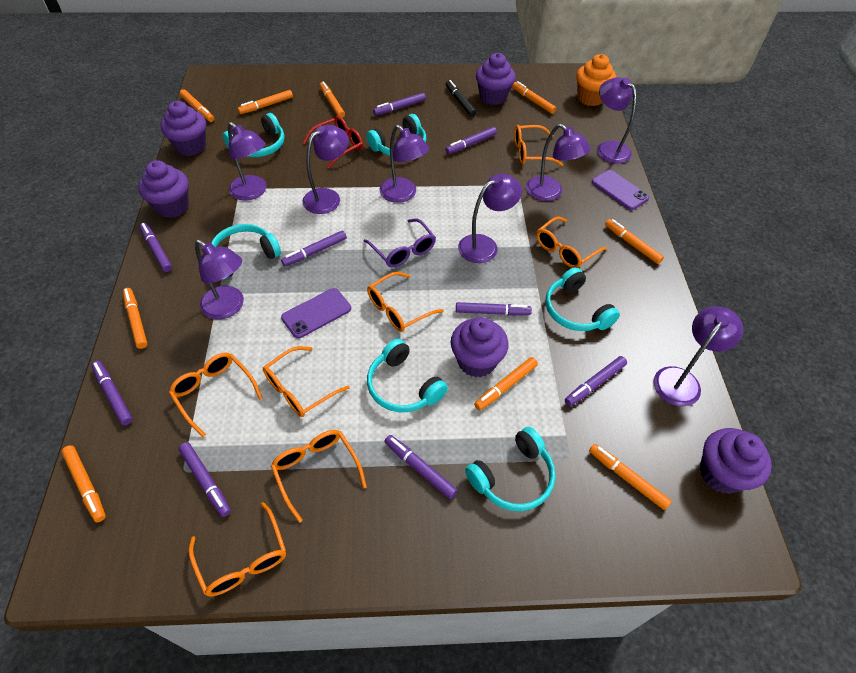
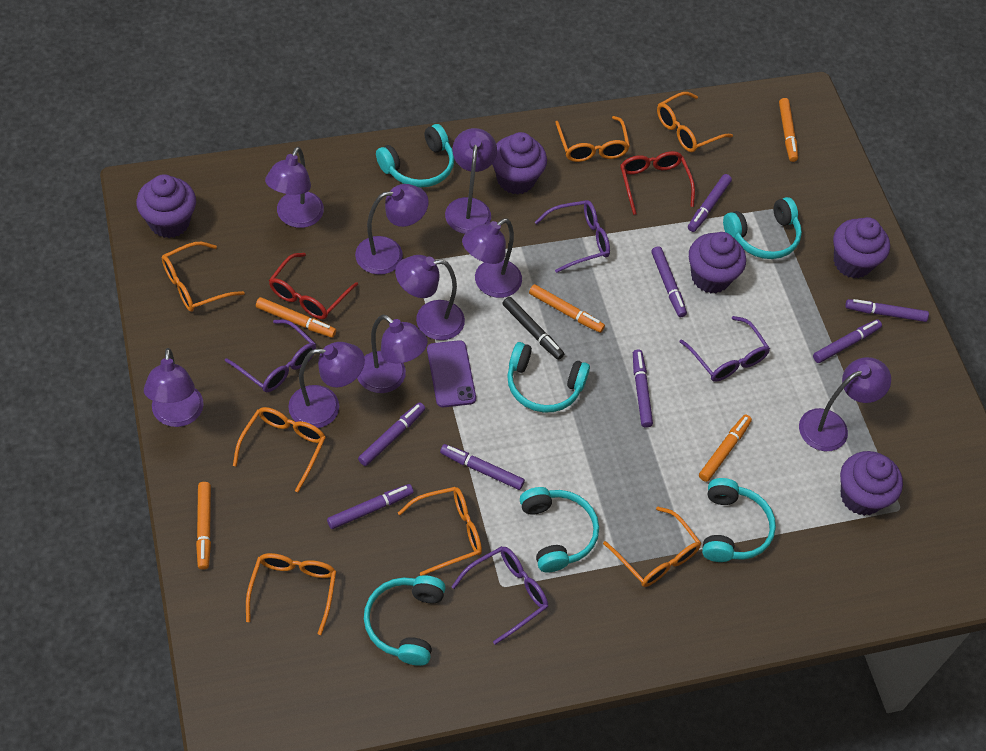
orange cupcake: [576,54,616,106] = 1 -> none = 0
orange marker: [61,445,106,522] [123,288,147,349] [180,89,214,122] [238,90,293,114] [320,81,345,118] [474,357,538,410] [512,81,556,114] [589,444,672,510] [605,219,664,264] = 9 -> [196,482,211,570] [256,297,336,338] [529,284,605,333] [699,414,752,482] [779,98,798,162] = 5
purple glasses: [364,218,436,267] = 1 -> [225,319,316,392] [452,546,548,645] [535,200,610,273] [679,316,770,382] = 4
purple lamp: [195,240,244,319] [228,122,266,201] [303,125,349,214] [380,125,429,203] [458,173,522,263] [526,124,591,201] [597,77,637,164] [654,306,743,406] = 8 -> [144,348,204,427] [265,147,324,228] [288,342,365,428] [355,184,429,275] [357,315,428,393] [395,255,465,340] [445,128,497,234] [462,218,522,298] [799,357,891,451] = 9
purple marker: [91,361,133,425] [139,223,172,272] [178,442,231,517] [281,231,347,266] [373,93,426,115] [384,435,457,499] [446,127,497,154] [456,302,532,316] [565,356,627,406] = 9 -> [327,484,414,529] [358,402,425,466] [440,444,525,490] [633,349,653,428] [651,246,687,317] [688,174,732,232] [813,319,882,363] [845,299,929,322] = 8
purple phone: [281,288,351,338] [592,170,649,210] = 2 -> [427,340,476,407] = 1
red glasses: [303,116,363,168] = 1 -> [269,253,358,319] [620,151,695,215] = 2

